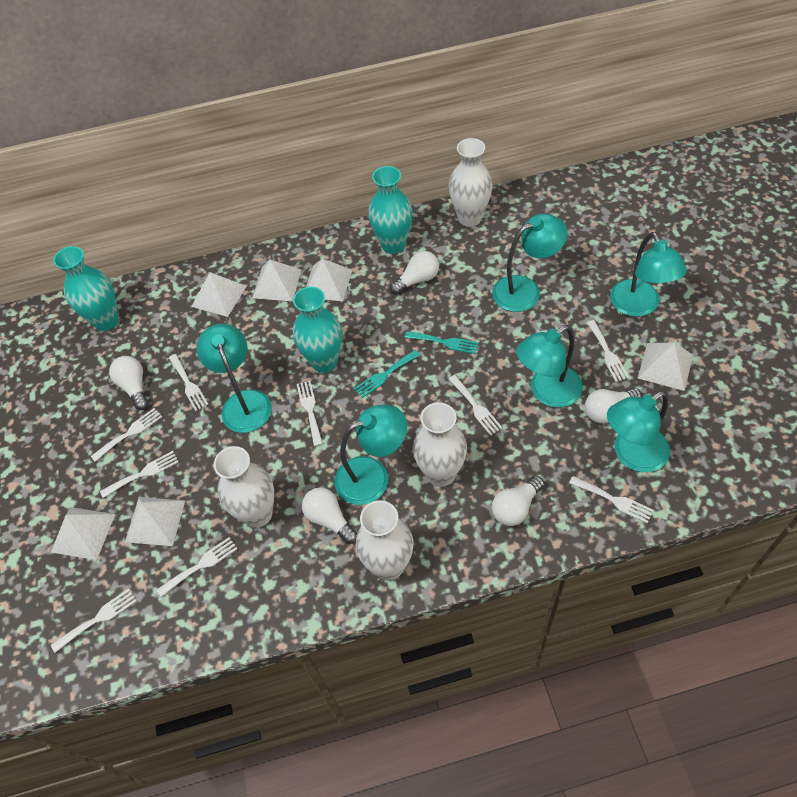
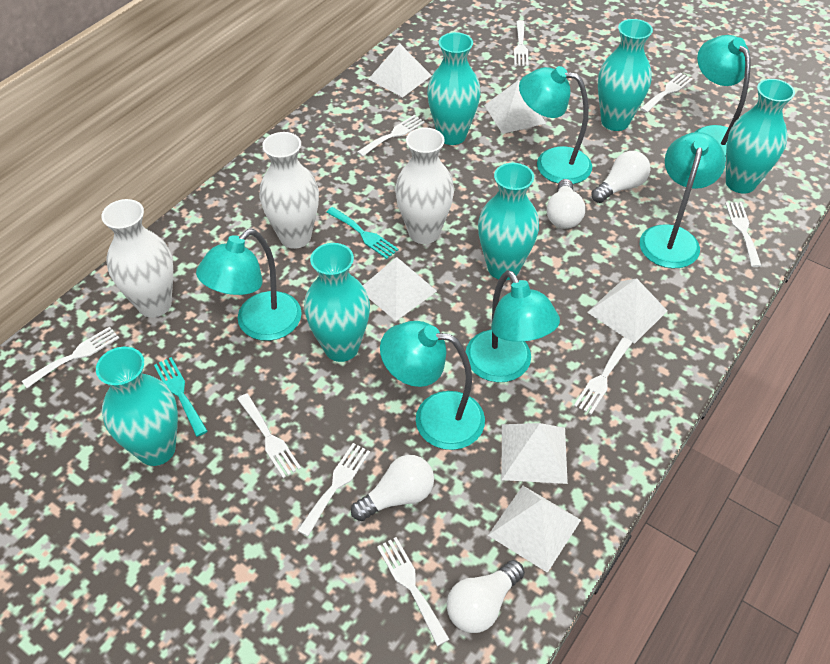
turquoise vase: [53,246,119,331] [293,287,342,373] [368,166,413,254] = 3 -> [96,347,178,466] [304,243,370,362] [427,32,481,145] [478,163,539,280] [598,19,653,131] [726,79,795,194] = 6
white light bulb: [109,356,148,410] [302,487,357,544] [390,251,439,295] [492,476,544,526] [585,388,641,424] = 5 -> [351,455,434,521] [447,560,525,633] [547,179,585,229] [591,151,651,203] = 4
white vase: [214,446,274,528] [355,500,413,580] [413,402,467,487] [449,138,493,227] = 4 -> [101,199,173,318] [260,132,319,249] [395,127,454,244] = 3

